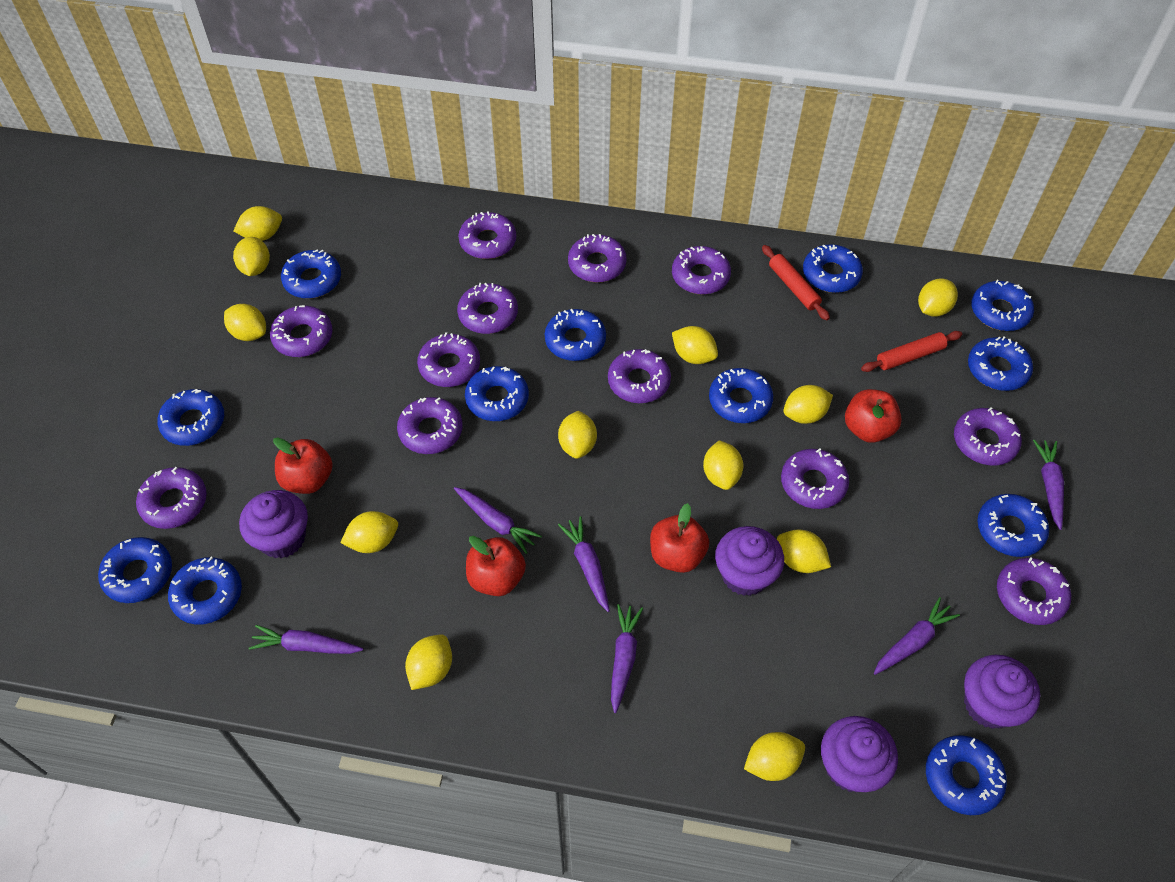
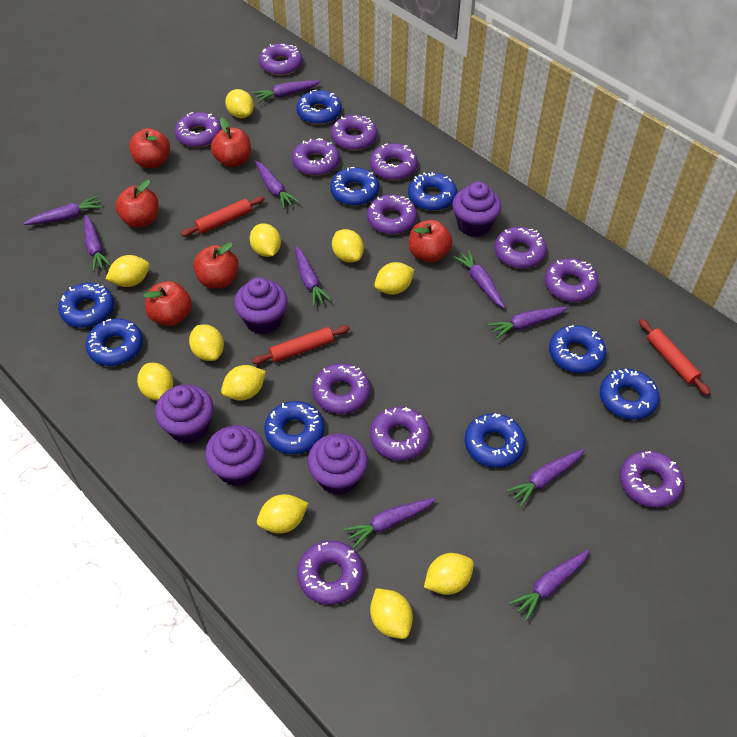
blue donut: [98,537,172,603] [157,389,224,446] [168,557,242,624] [281,249,341,299] [465,366,529,421] [545,309,606,361] [709,368,773,423] [803,244,863,293] [926,735,1007,815] [968,336,1033,391] [971,280,1034,331] [977,494,1049,557] = 12 -> [58,283,114,328] [86,319,143,366] [264,401,324,454] [296,90,342,125] [330,167,379,206] [408,172,457,211] [464,413,525,468] [549,325,606,373] [600,369,659,420] = 9
purple carrot: [249,625,363,654] [454,487,542,554] [558,516,610,612] [611,604,643,713] [874,597,960,675] [1033,440,1064,530] = 6 -> [23,196,102,225] [84,215,111,272] [253,80,321,103] [255,161,299,209] [295,246,332,307] [344,498,436,548] [453,250,505,309] [488,307,568,339] [506,449,584,507] [509,549,590,621] = 10
purple cupcake: [239,490,308,558] [715,526,784,596] [821,716,898,792] [964,655,1040,729] = 4 -> [155,385,214,444] [205,425,265,487] [234,277,288,334] [308,434,368,495] [452,182,501,237] = 5
red apple: [273,437,333,494] [466,536,526,596] [650,503,709,573] [845,389,902,443] = 4 -> [115,180,159,228] [129,128,170,168] [144,281,192,326] [193,242,239,289] [211,118,251,167] [409,220,453,263] = 6
red rolling pin: [762,245,830,320] [861,331,962,372] = 2 -> [181,196,265,237] [252,325,350,364] [639,319,710,395] = 3
yellow lemon: [224,304,266,341] [233,237,270,276] [234,206,282,241] [340,511,398,553] [405,634,452,690] [558,411,597,459] [672,326,718,364] [703,440,744,490] [744,732,805,781] [777,530,831,573] [783,385,833,424] [918,278,958,317] = 12 -> [105,255,150,287] [137,363,173,401] [189,324,224,361] [221,365,266,401] [225,89,254,118] [250,223,281,257] [257,494,308,534] [332,229,364,263] [370,588,413,639] [374,262,414,295] [424,553,474,595] = 11

